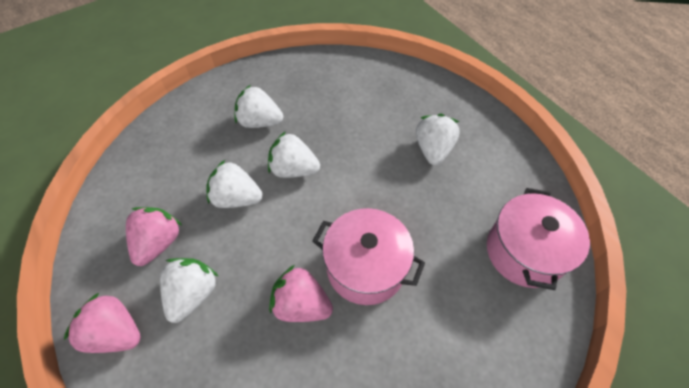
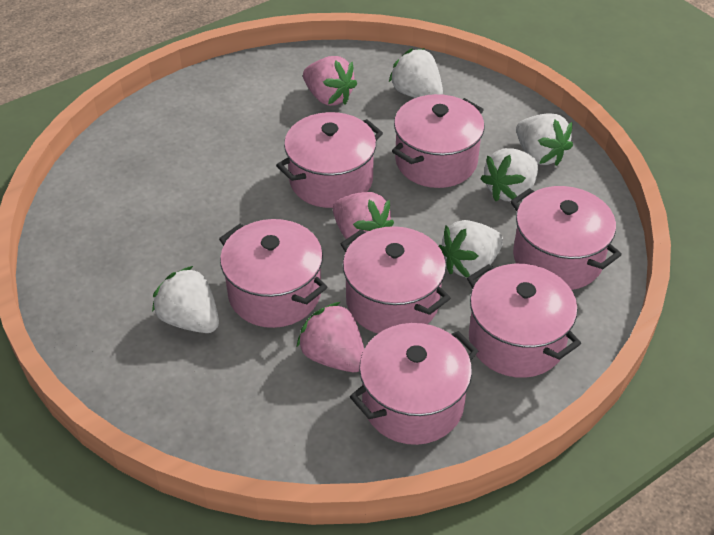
pink pot: [312,208,425,305] [487,188,590,290] = 2 -> [219,219,327,328] [276,112,383,208] [341,226,450,334] [350,323,478,445] [392,94,484,188] [467,264,581,378] [510,186,622,290] = 7

